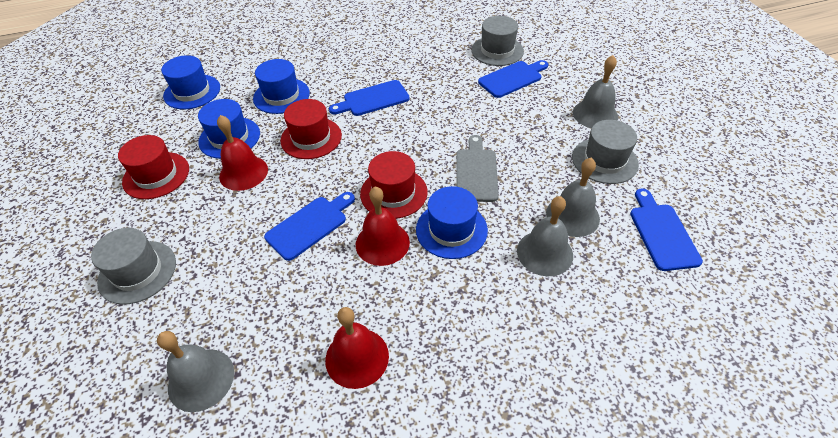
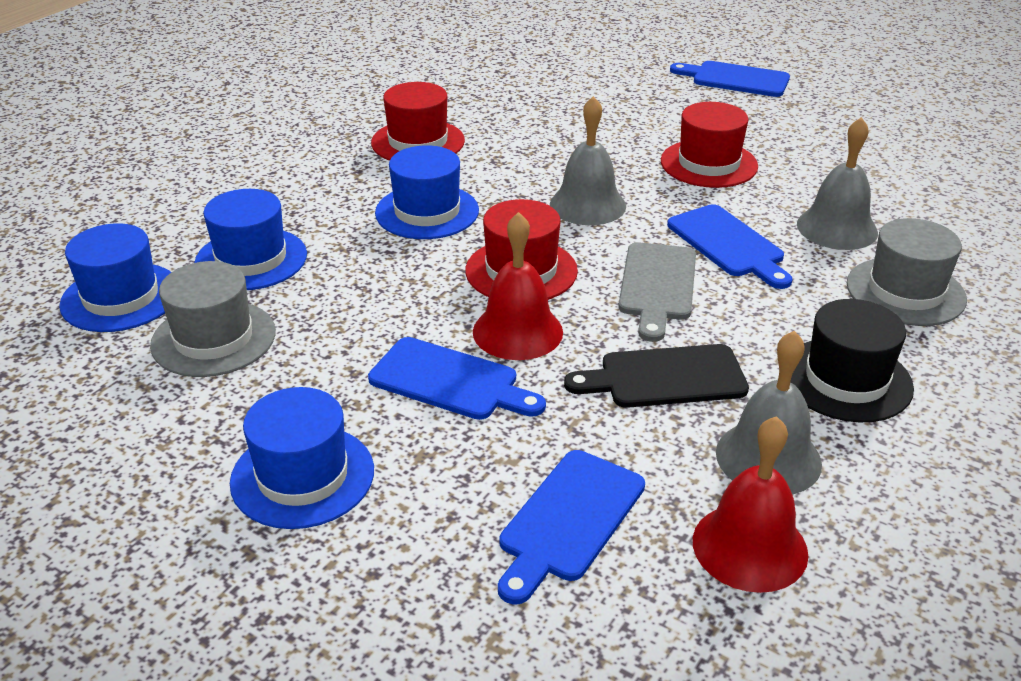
black cutting board: none = 0 -> [564,344,749,408] = 1
black hat: none = 0 -> [790,299,914,422] = 1
grey bell: [157,331,234,412] [517,196,573,276] [546,158,600,237] [573,55,618,128] = 4 -> [550,96,626,225] [716,331,822,495] [797,117,878,250] = 3
grey hat: [91,228,176,305] [471,16,524,66] [572,120,639,184] = 3 -> [150,261,276,377] [847,218,967,326] = 2
red bell: [217,115,268,191] [325,307,389,389] [356,187,410,266] = 3 -> [473,212,563,360] [693,416,808,593] = 2

